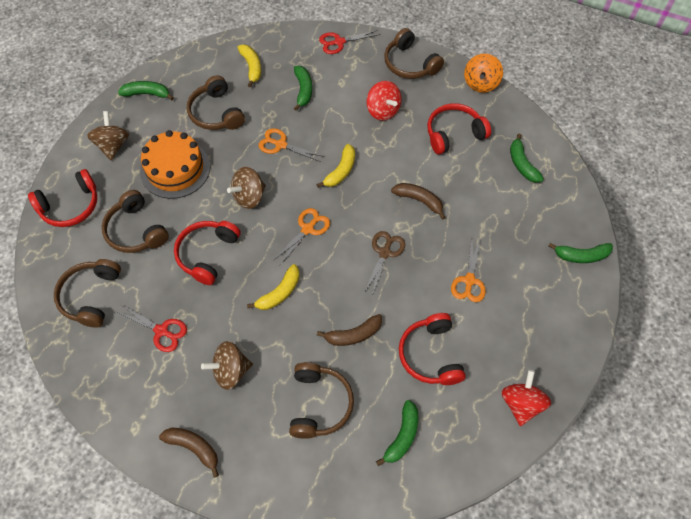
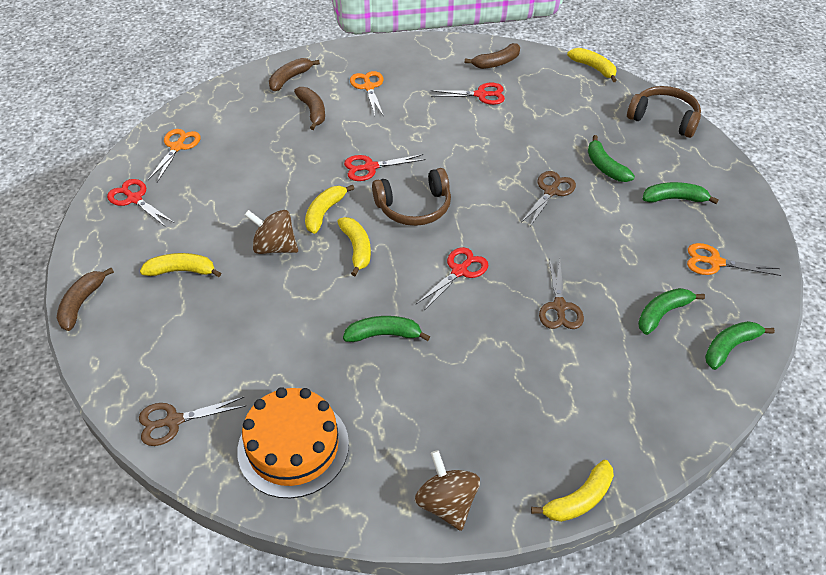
brown banana: [159,428,219,478] [317,314,382,346] [391,183,446,220] = 3 -> [57,268,114,331] [269,58,320,91] [294,87,325,130] [465,43,520,69] = 4
brown headphones: [54,259,121,328] [102,190,169,253] [187,75,245,130] [289,362,354,439] [384,28,444,79] = 5 -> [372,168,451,226] [627,86,701,138] = 2
brown scissors: [364,231,405,296] = 1 -> [139,397,246,446] [522,171,576,226] [539,258,584,329] = 3
brown spinning top: [87,111,129,160] [201,341,253,390] [227,167,266,209] = 3 -> [245,210,298,254] [415,450,480,531] = 2
orange spinning top: [464,54,503,93] = 1 -> none = 0
red headphones: [28,169,97,227] [174,221,240,285] [399,313,466,385] [427,103,491,154] = 4 -> none = 0
red scissors: [116,305,187,352] [319,30,380,54] = 2 -> [107,179,174,227] [344,154,426,181] [416,247,488,309] [430,82,505,105] = 4
red spinning top: [367,81,401,121] [502,370,551,426] = 2 -> none = 0
yellow banana: [238,45,261,87] [247,264,299,310] [317,144,355,188] = 3 -> [140,253,221,277] [305,185,354,234] [337,217,371,276] [531,460,614,522] [567,48,617,82] = 5

